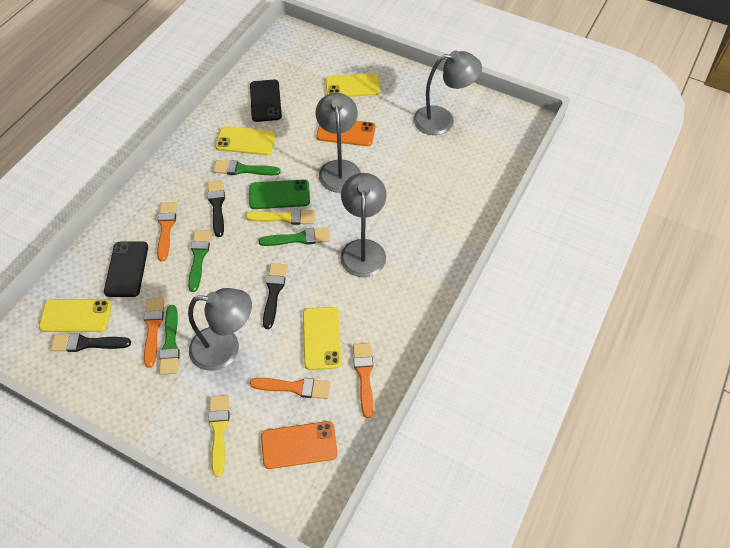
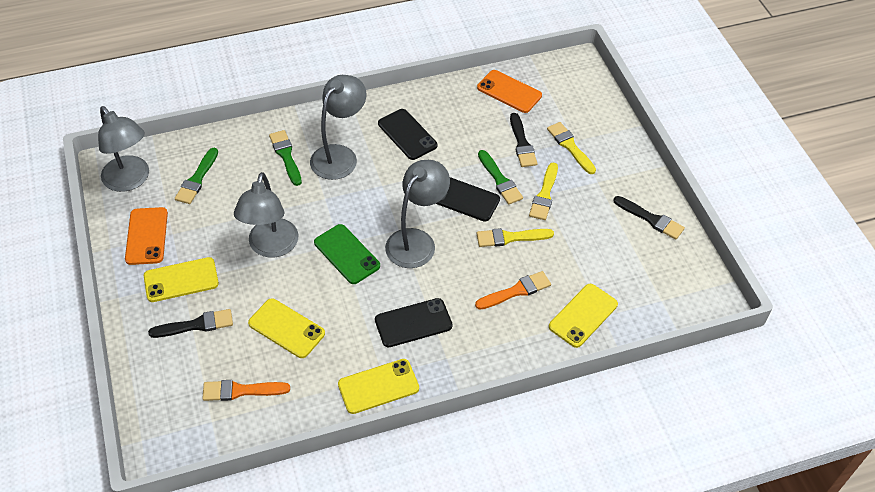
black phone: [104,241,148,297] [250,80,282,122] = 2 -> [375,298,453,347] [378,109,437,160] [436,177,500,222] = 3
green brush: [159,305,180,375] [188,230,211,292] [213,160,281,175] [258,227,330,246] = 4 -> [175,148,218,204] [269,130,302,186] [478,150,523,205] = 3
orange brush: [144,298,164,368] [157,202,177,261] [250,378,330,399] [353,343,373,418] = 4 -> [202,380,290,401] [475,271,551,310] = 2
yellow brush: [208,395,229,477] [245,209,315,225] = 2 -> [477,228,554,247] [529,163,558,220] [547,122,596,174] = 3

